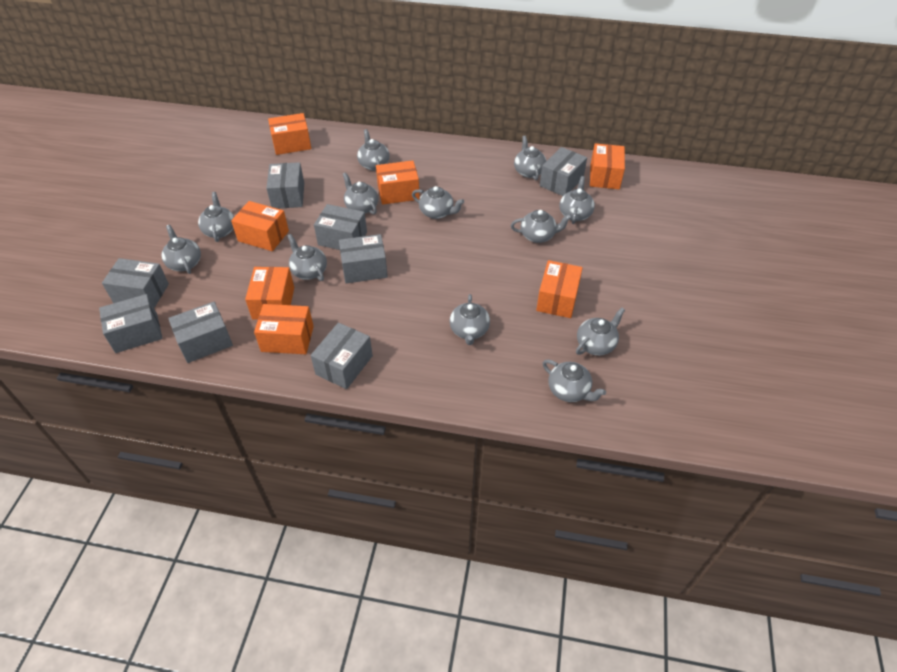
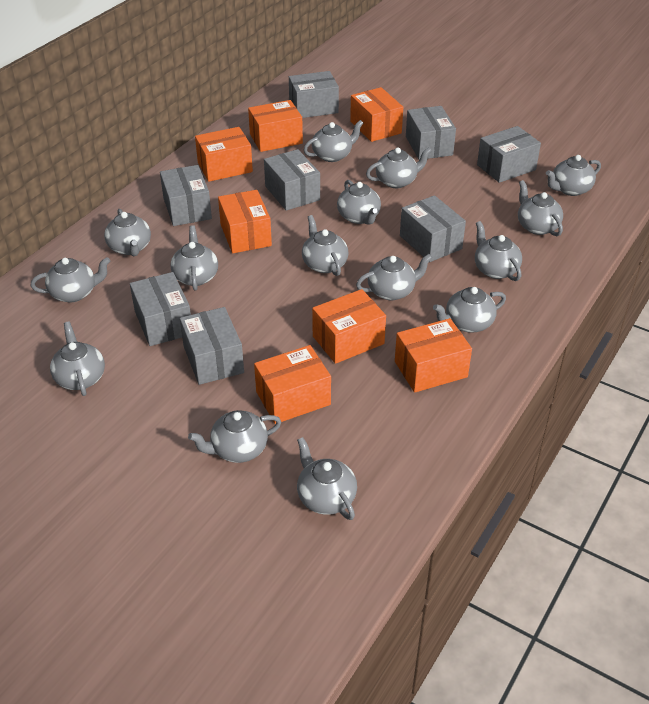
grey teapot: [161,225,201,274] [198,192,234,242] [288,234,327,281] [343,172,378,214] [357,129,390,170] [412,186,464,219] [450,294,490,345] [511,210,572,243] [514,136,547,180] [543,360,606,402] [559,176,595,224] [576,307,625,355] = 12 -> [31,257,110,302] [50,322,105,396] [104,209,151,256] [170,225,218,291] [188,410,281,463] [297,437,357,520] [302,215,349,276] [304,120,363,162] [337,180,381,225] [356,254,432,300] [366,147,432,188] [433,287,506,333] [475,221,522,281] [518,180,563,236] [546,155,601,196] = 15

